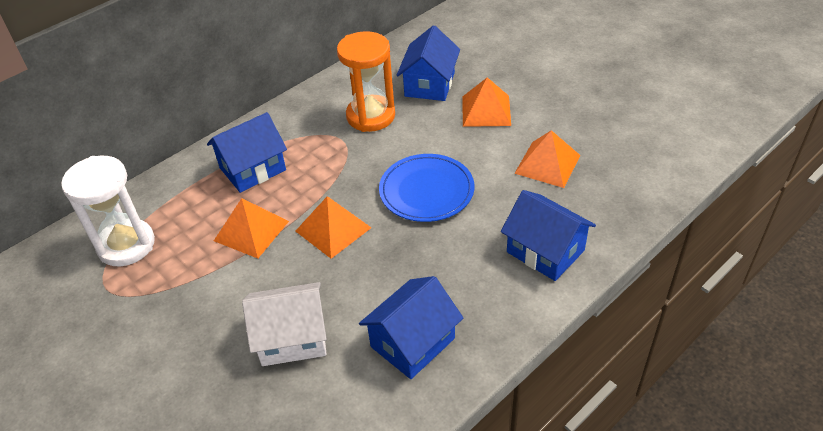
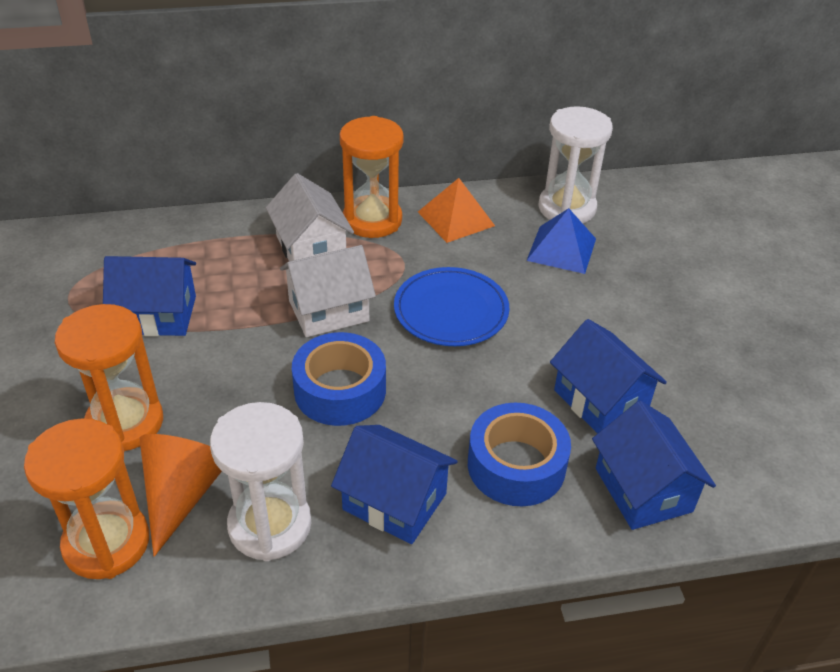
blue pyramid: none = 0 -> [526,208,596,274] = 1
blue tape: none = 0 -> [292,332,386,426] [468,403,571,506] = 2
orange cone: none = 0 -> [140,434,222,557] = 1
orange hourglass: [337,31,395,132] = 1 -> [24,418,149,579] [55,304,163,451] [340,116,404,238] = 3
orange pyramid: [214,198,289,258] [296,196,371,259] [462,77,511,127] [514,130,580,188] = 4 -> [418,178,495,243] = 1
white hourglass: [61,156,155,266] = 1 -> [210,402,312,561] [538,106,613,223] = 2
white house: [242,282,327,366] = 1 -> [266,173,354,261] [280,245,376,337] = 2

